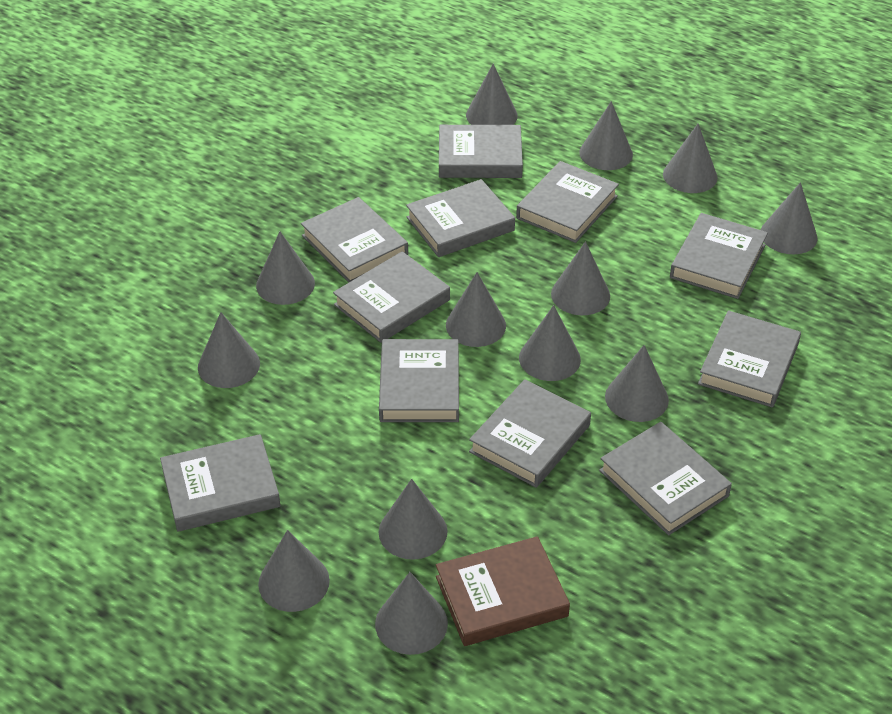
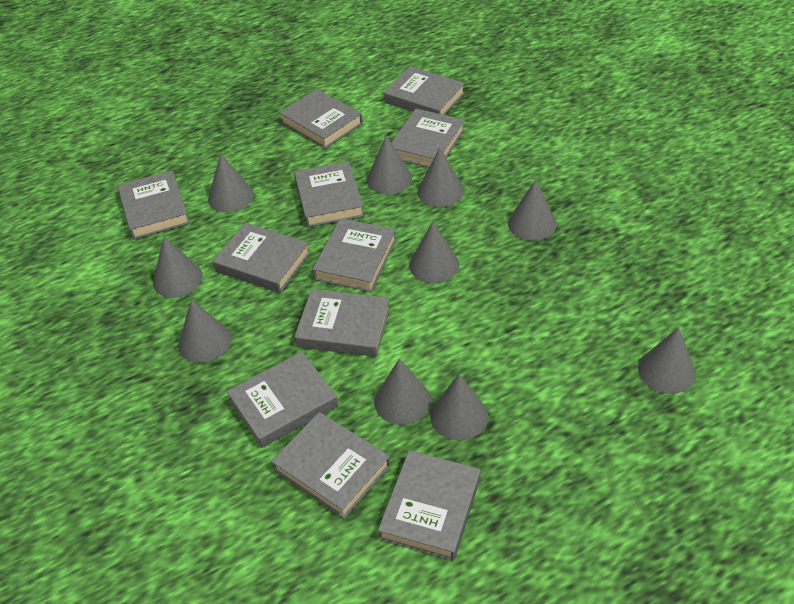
brown book: [436,536,570,646] = 1 -> none = 0
grey cone: [198,312,260,388] [256,231,315,305] [258,530,330,612] [375,572,448,655] [379,479,448,560] [446,272,506,347] [466,64,518,125] [519,305,581,381] [551,241,610,315] [579,101,633,170] [605,345,669,422] [663,124,717,193] [761,182,818,254] = 13 -> [153,237,203,298] [178,299,231,363] [208,154,254,212] [367,135,412,194] [374,359,431,425] [409,222,459,283] [418,148,464,207] [430,374,488,441] [508,180,557,241] [638,327,696,394] = 10

